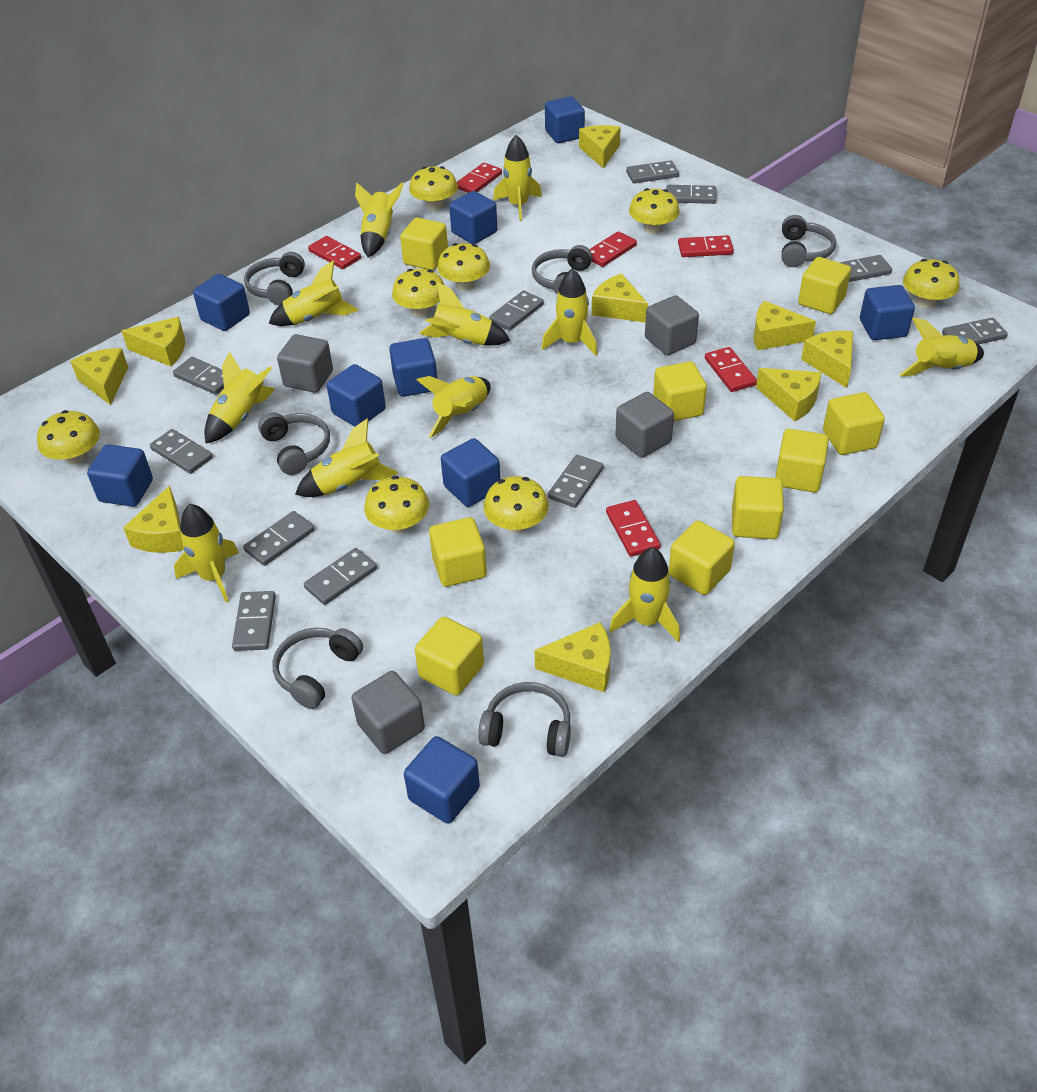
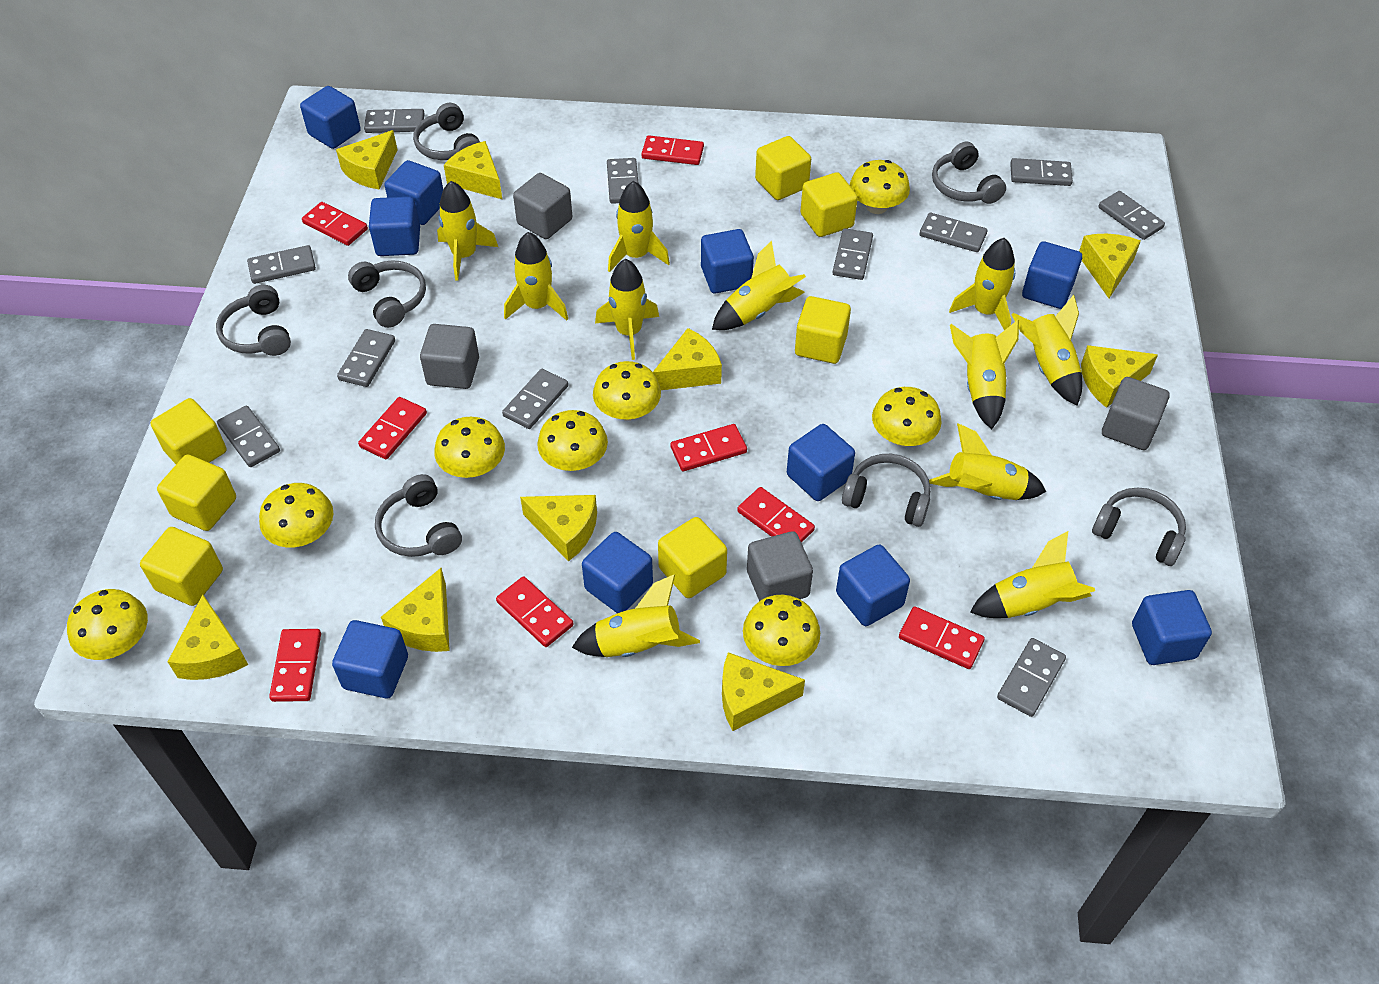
blue cube: [87,444,153,507] [193,274,250,331] [327,364,386,427] [389,338,437,397] [404,736,480,824] [441,438,500,507] [449,191,497,244] [545,96,585,143] [860,285,915,340] = 9 -> [300,86,361,149] [332,620,408,698] [369,197,420,256] [385,160,443,225] [582,532,653,613] [701,229,754,293] [787,424,855,501] [836,545,910,626] [1022,241,1082,309] [1132,590,1212,665] = 10
grey headphones: [244,252,305,305] [258,412,330,475] [273,628,363,709] [478,682,571,757] [532,245,593,295] [782,215,836,267] = 6 -> [216,285,291,356] [348,260,426,328] [375,474,462,557] [413,103,480,160] [842,454,931,527] [932,142,1006,204] [1092,487,1186,566] = 7
red domino: [308,236,361,269] [457,163,502,193] [590,231,637,267] [606,500,660,557] [678,235,734,257] [705,347,757,392] = 6 -> [269,629,321,702] [302,202,368,246] [358,397,427,459] [496,576,573,647] [641,135,704,165] [671,424,747,471] [737,487,815,543] [899,606,985,669] = 8
yellow cube: [400,218,448,270] [415,617,484,696] [429,517,487,587] [653,361,707,421] [669,521,735,595] [732,476,784,539] [775,429,829,492] [798,257,851,314] [823,392,885,455] = 9 -> [140,527,223,606] [151,398,226,464] [157,454,236,531] [658,517,727,598] [755,136,811,200] [795,296,851,364] [801,172,858,237] = 7

